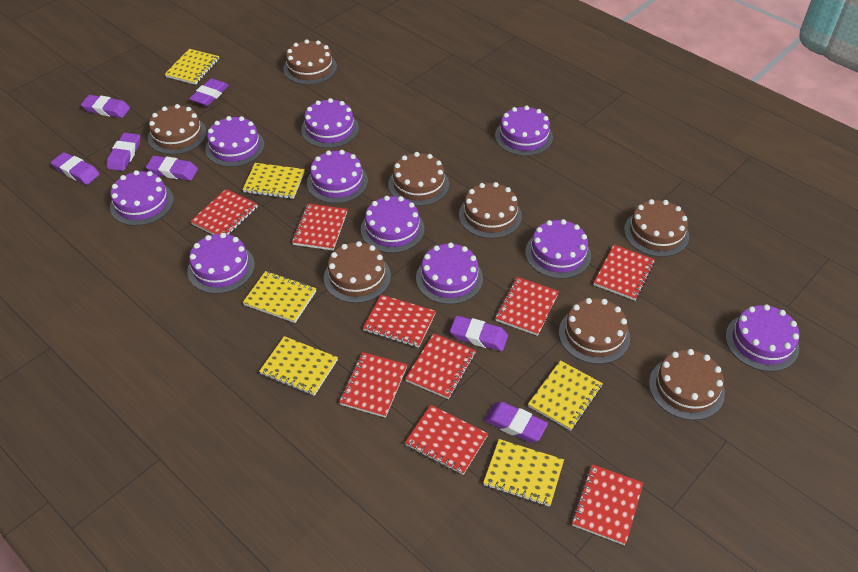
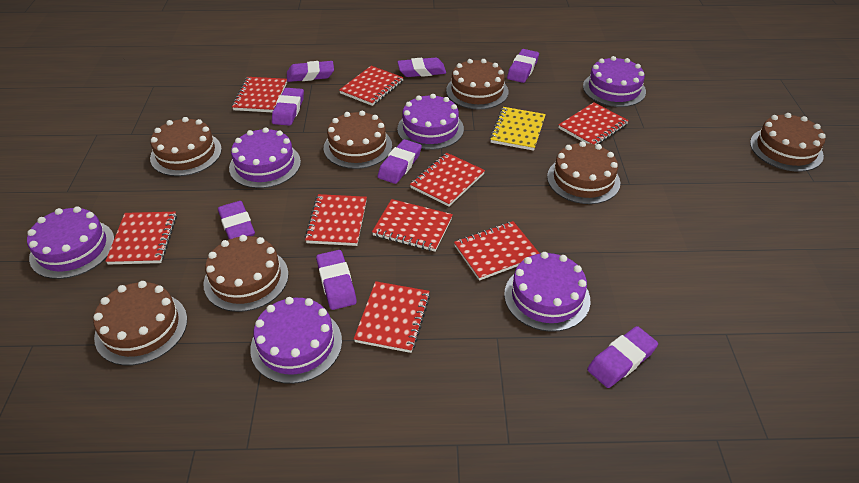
brown cake: [148,104,207,155] [283,39,337,85] [324,241,391,303] [388,152,449,206] [459,182,522,238] [559,298,630,364] [624,199,689,257] [649,349,725,420] = 8 -> [93,281,187,365] [150,117,222,176] [204,235,289,312] [324,111,392,169] [446,59,509,109] [547,141,620,204] [750,113,826,172] = 7
purple cake: [110,170,174,226] [187,233,255,294] [205,116,264,167] [301,98,359,148] [307,150,368,203] [361,196,425,253] [416,242,483,304] [495,106,553,156] [525,219,591,279] [726,304,800,372] = 10 -> [27,206,114,279] [229,127,301,188] [250,297,342,384] [397,94,464,150] [504,252,590,332] [583,56,646,107] = 6
purple eraser: [51,152,100,185] [81,95,130,118] [107,133,140,171] [146,156,198,181] [189,78,229,106] [450,316,508,351] [484,402,548,442] = 7 -> [218,201,255,239] [272,88,304,126] [287,61,334,82] [316,250,357,310] [378,139,422,184] [397,58,446,77] [507,49,539,83] [587,326,658,388] = 8
yellow notebook: [165,49,219,85] [242,163,305,199] [243,271,317,323] [259,336,338,396] [483,439,564,507] [528,360,603,431] = 6 -> [490,107,546,151] = 1

